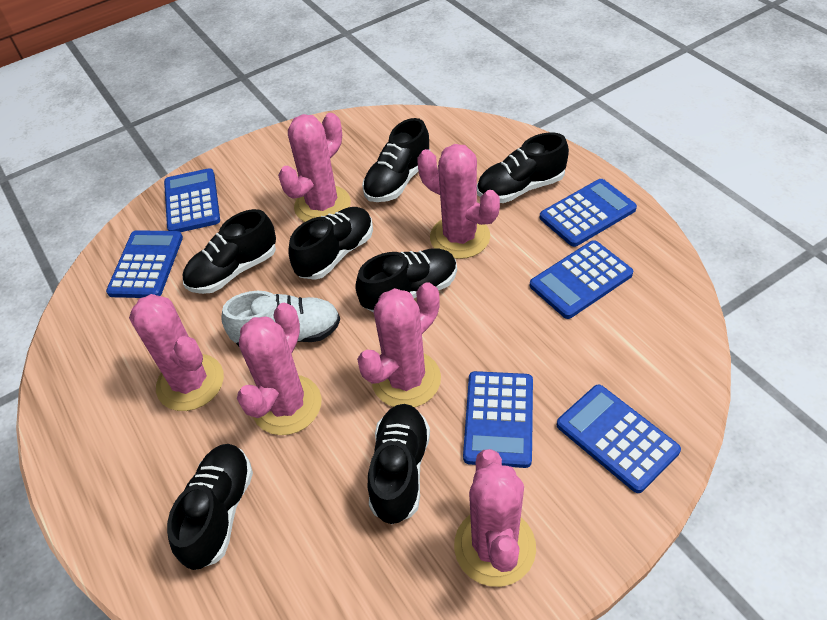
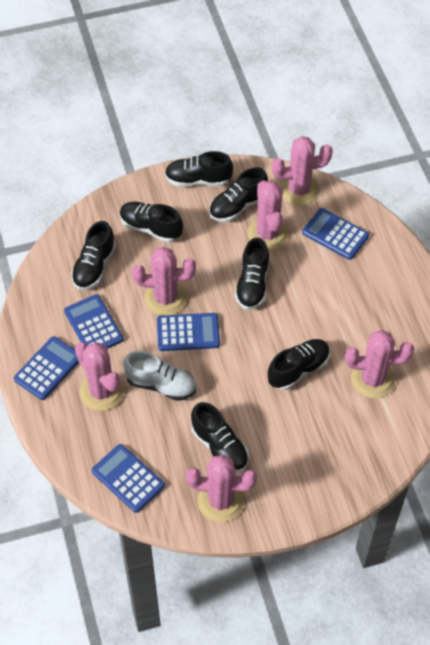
blue calculator: [106,230,183,298] [164,168,220,232] [463,371,533,468] [530,240,633,319] [540,179,637,247] [557,384,681,493] = 6 -> [14,336,79,400] [64,294,124,349] [92,444,165,513] [157,313,220,351] [302,208,369,260] = 5

